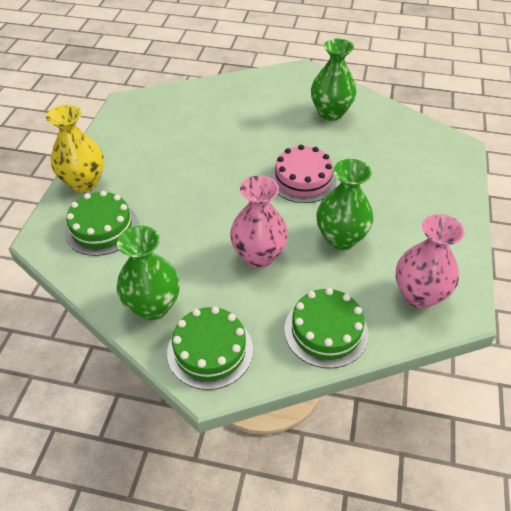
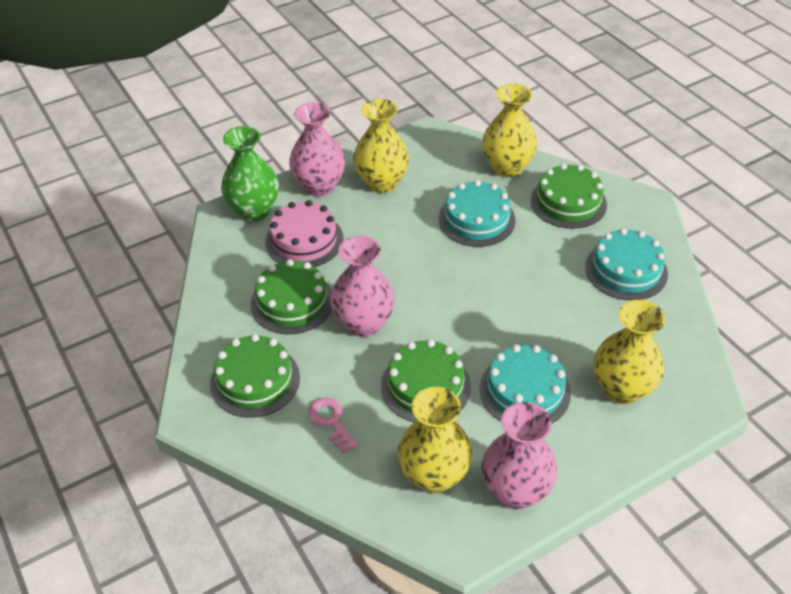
green cake: [65,191,138,256] [167,306,253,390] [285,288,369,368] = 3 -> [210,334,300,418] [251,259,332,334] [381,339,471,422] [531,164,607,229] = 4
green vase: [117,226,180,320] [311,39,357,121] [316,159,373,250] = 3 -> [221,126,279,222] = 1
pink key: none = 0 -> [308,398,358,453] = 1
pink vase: [230,175,288,268] [396,214,465,308] = 2 -> [289,102,345,197] [330,236,395,337] [481,402,558,509] = 3
turquoise cake: none = 0 -> [439,180,516,247] [480,345,571,423] [585,228,668,300] = 3
yellow vase: [46,105,104,192] = 1 -> [353,99,409,193] [398,387,472,493] [482,84,537,177] [594,300,665,404] = 4

